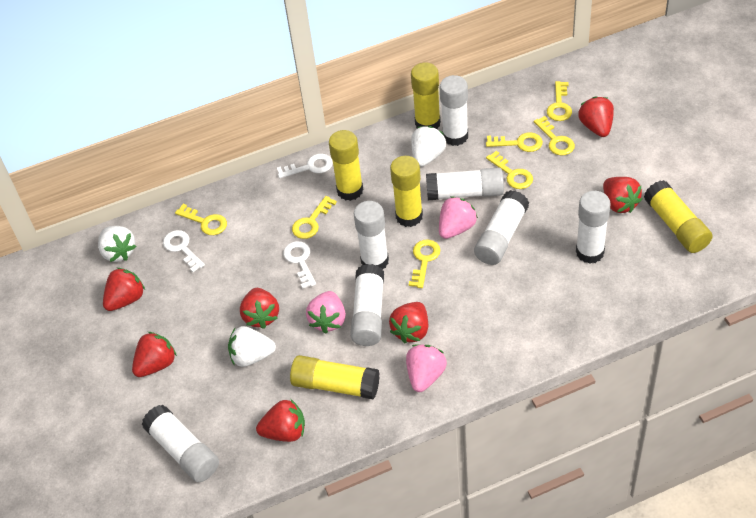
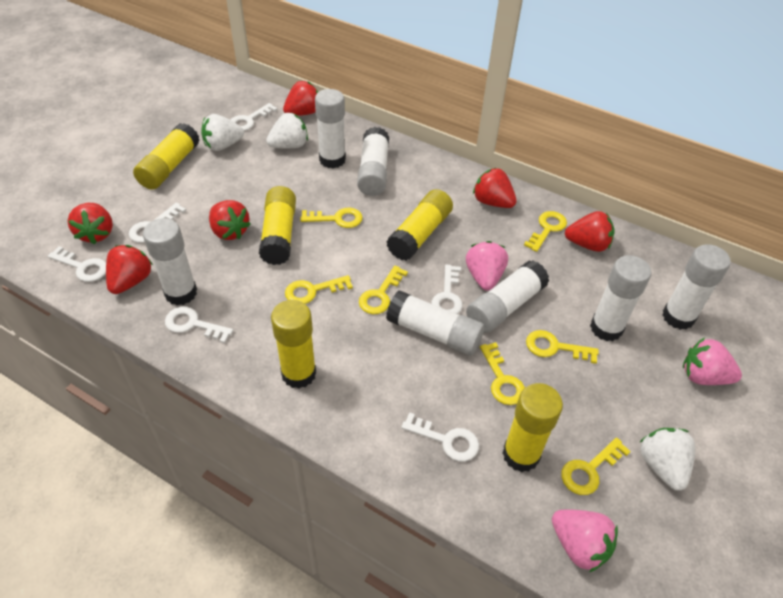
red strawberry: [103,268,145,311] [132,332,177,377] [240,288,279,329] [256,399,305,442] [389,302,428,343] [579,96,614,137] [603,177,642,213] = 7 -> [68,203,113,244] [106,245,153,294] [209,200,251,240] [283,81,318,116] [473,168,517,208] [565,211,615,252] = 6
white key: [163,230,205,272] [277,154,333,178] [283,241,316,289] = 3 -> [48,246,106,282] [129,203,186,243] [165,307,233,343] [231,103,277,131] [401,412,479,461] [431,265,463,314] = 6

